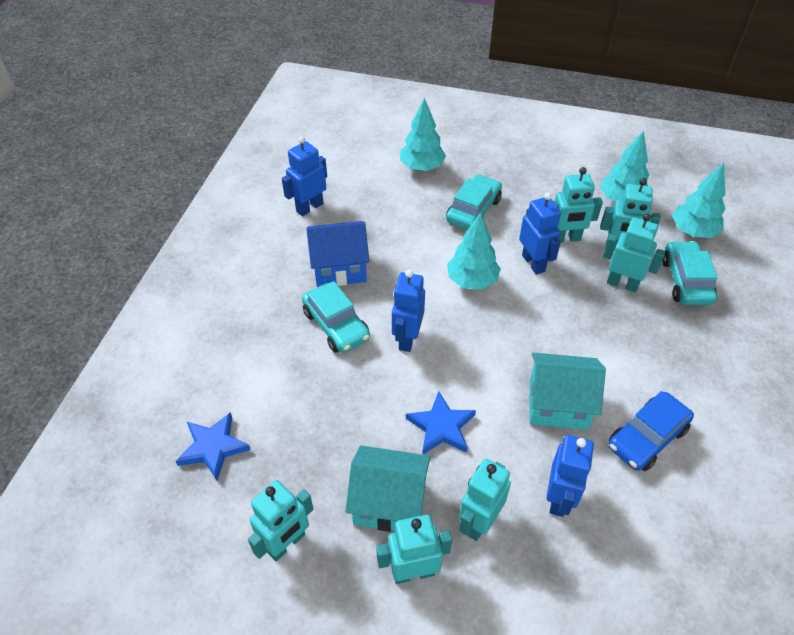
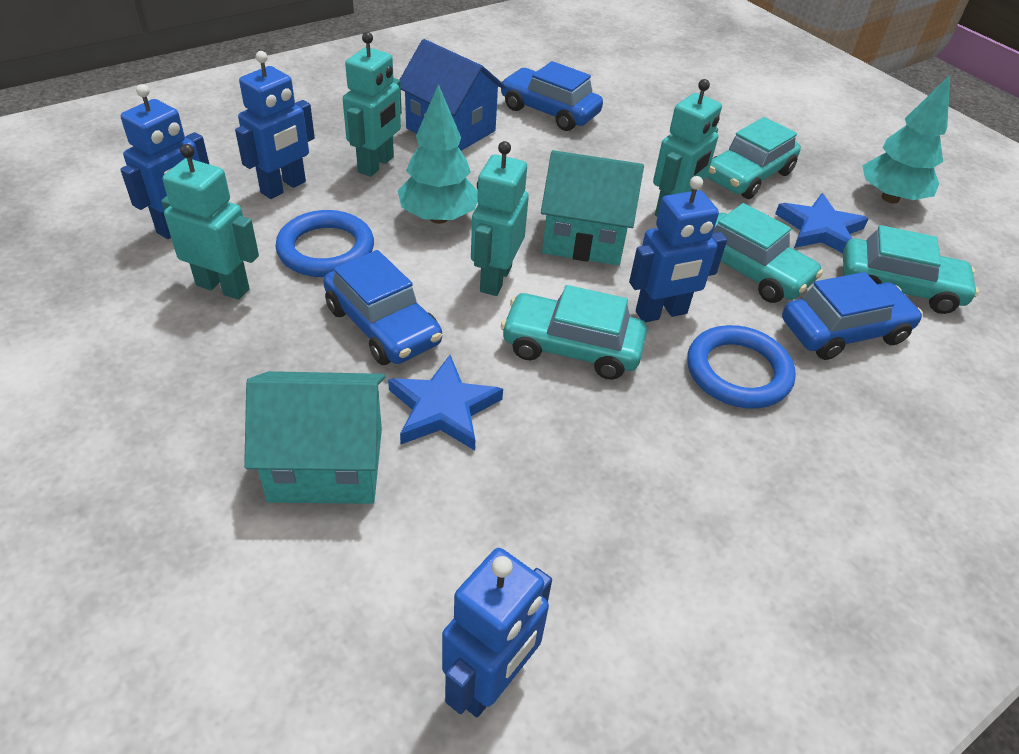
blue car: [609,391,694,471] = 1 -> [323,250,442,365] [501,61,603,131] [782,272,923,360] = 3
blue ring: none = 0 -> [276,210,374,277] [687,325,796,409] = 2
turquoise car: [302,281,370,353] [446,174,502,230] [662,241,718,305] = 3 -> [501,285,647,380] [707,117,801,199] [713,203,823,303] [843,225,979,314] = 4
turquoise robot: [248,480,313,561] [376,515,452,584] [459,459,511,541] [553,167,603,243] [600,178,661,250] [603,214,665,292] = 6 -> [161,144,259,300] [343,32,402,177] [471,141,529,296] [653,79,722,217] = 4
turquoise tree: [400,98,446,171] [447,212,501,290] [600,130,649,202] [672,162,725,238] = 4 -> [398,84,478,224] [862,75,950,204] = 2

